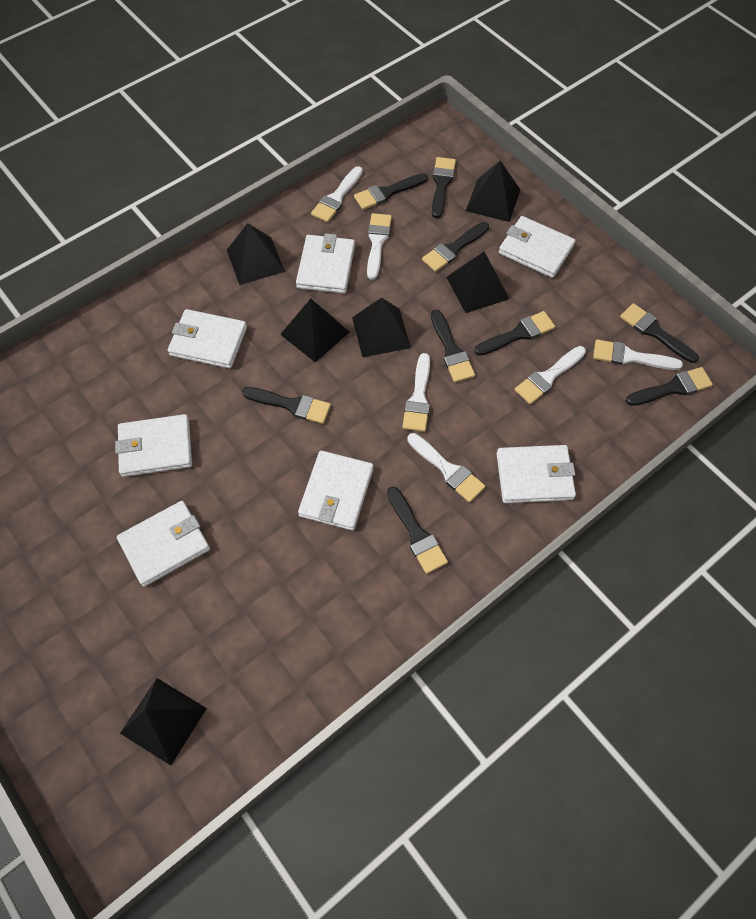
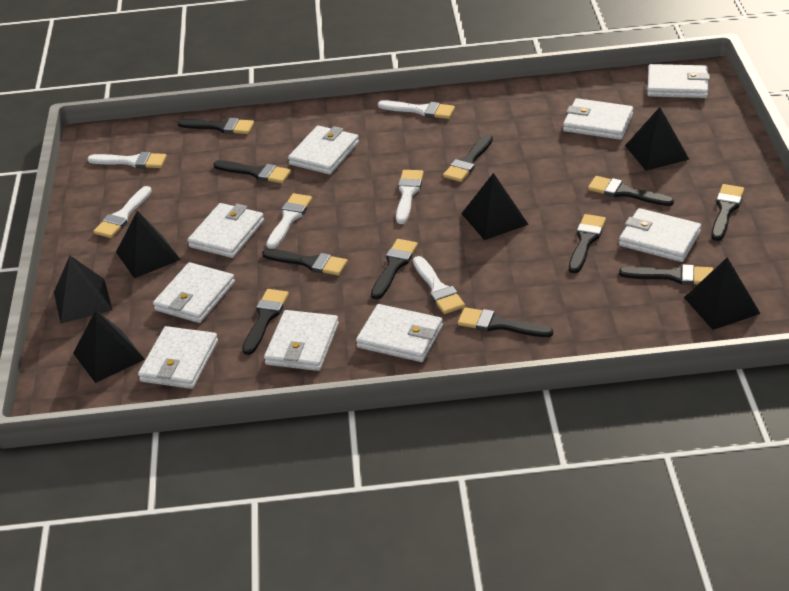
black brush: [242,387,331,424] [354,173,428,210] [387,487,448,574] [422,222,489,272] [431,310,475,382] [432,157,456,218] [474,311,555,356] [620,303,699,363] [626,367,713,406] = 9 -> [177,118,254,134] [214,160,291,183] [242,289,289,355] [262,249,348,276] [371,239,418,299] [443,134,493,182] [458,307,553,337] [569,214,606,273] [588,176,674,206] [619,264,713,285] [711,184,744,241] = 11
white wallet: [115,414,192,477] [117,501,210,587] [168,309,247,369] [296,234,355,294] [298,451,374,531] [497,445,576,503] [499,216,575,278] = 7 -> [138,326,218,389] [153,262,235,323] [188,203,264,258] [264,310,339,371] [288,126,359,175] [356,304,443,362] [563,98,634,140] [619,208,701,262] [647,64,710,98] = 9

